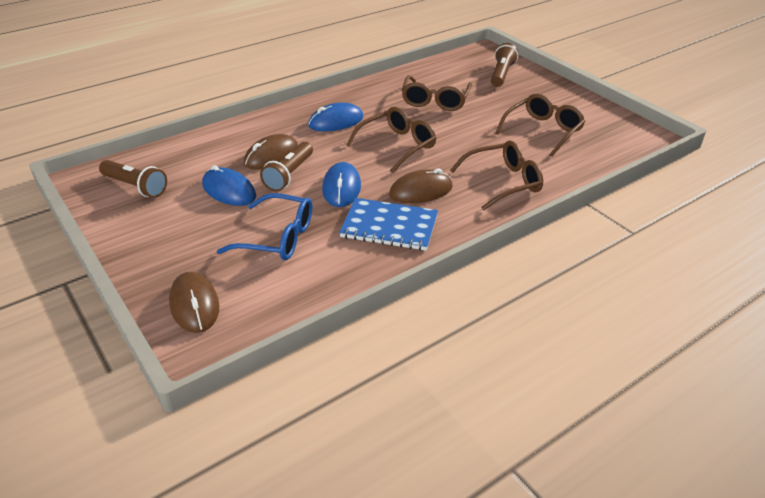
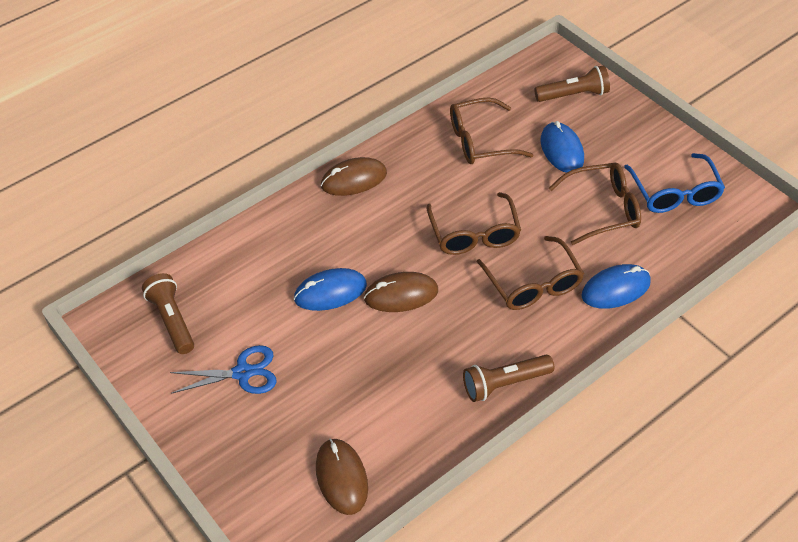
blue notebook: [339,198,438,251] = 1 -> none = 0
blue scissors: none = 0 -> [170,345,277,394] = 1

